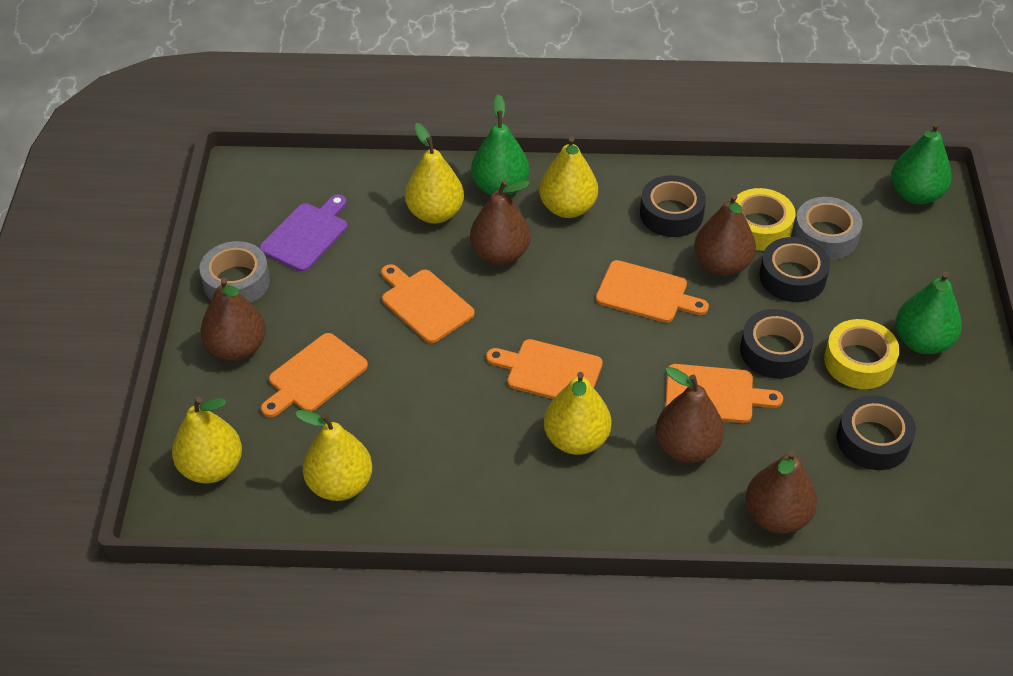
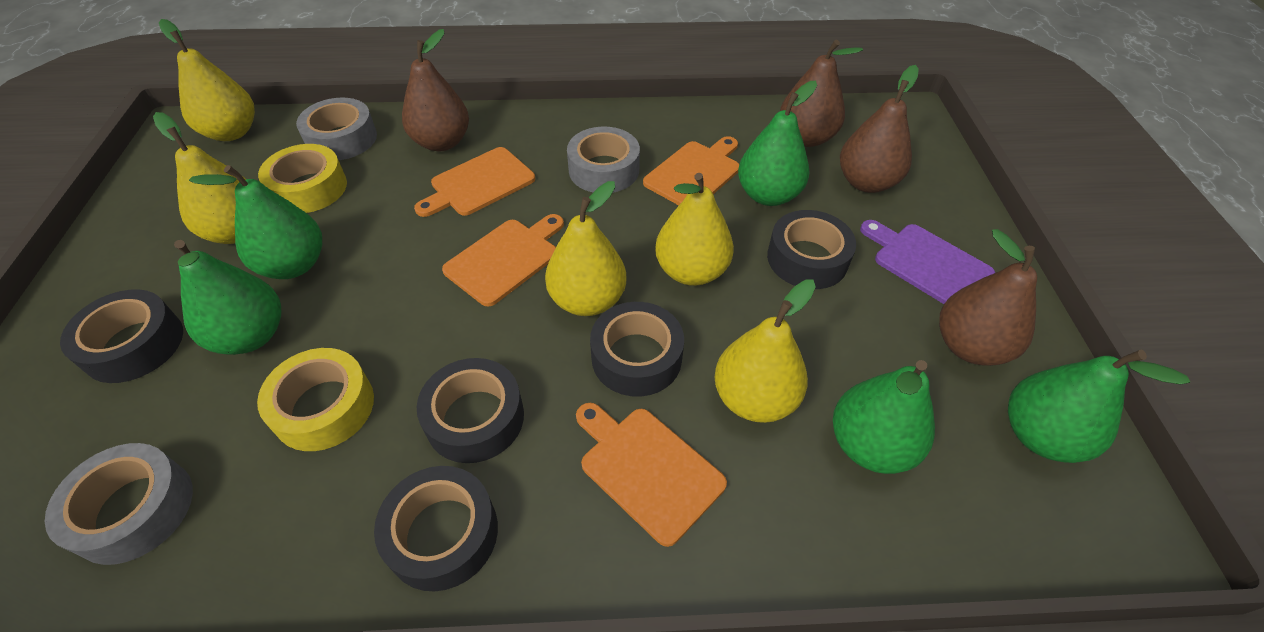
black tape: [640,175,706,237] [740,309,814,379] [759,237,830,302] [837,395,916,470] = 4 -> [60,289,183,383] [374,466,498,592] [417,358,524,463] [590,302,684,397] [767,210,856,289] = 5
brown pear: [201,278,266,361] [470,180,530,265] [656,367,724,463] [694,194,756,276] [745,450,817,534] = 5 -> [402,29,469,151] [780,40,863,147] [840,65,919,193] [939,229,1037,366] = 4
green pear: [471,94,529,195] [891,122,952,204] [896,271,962,354] = 3 -> [174,240,281,355] [189,165,322,279] [738,81,817,206] [833,360,935,474] [1008,350,1190,463] = 5
grey tape: [199,241,270,303] [793,197,863,260] = 2 -> [45,443,193,565] [296,98,377,160] [567,127,640,193] = 3
orange cutting board: [261,333,368,418] [381,264,475,343] [486,339,603,399] [596,260,709,323] [665,364,783,423] = 5 -> [414,147,535,217] [442,214,564,307] [576,403,727,547] [643,136,739,205] = 4

